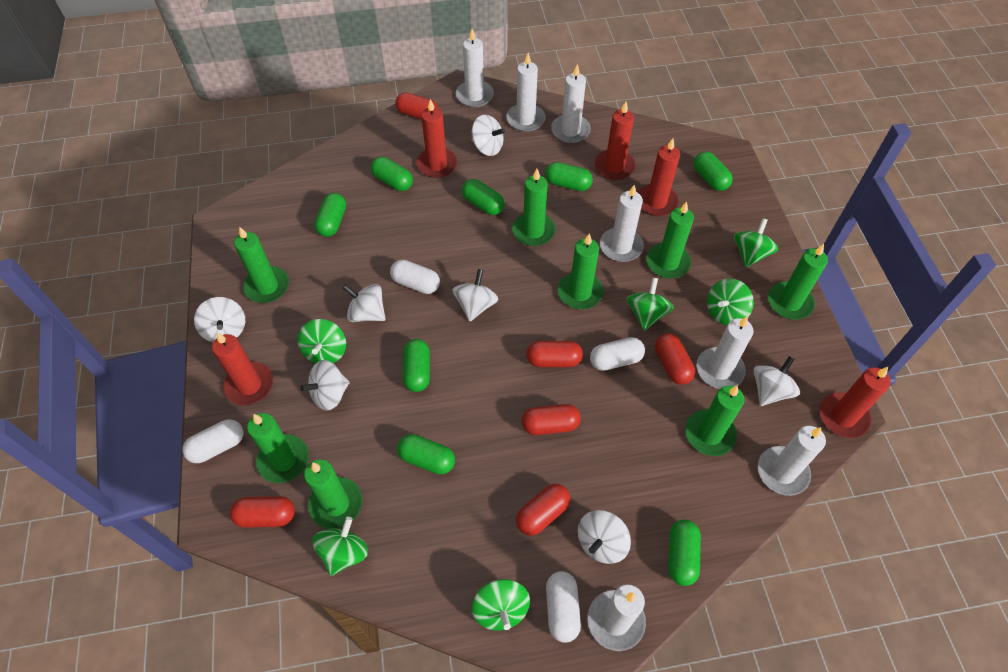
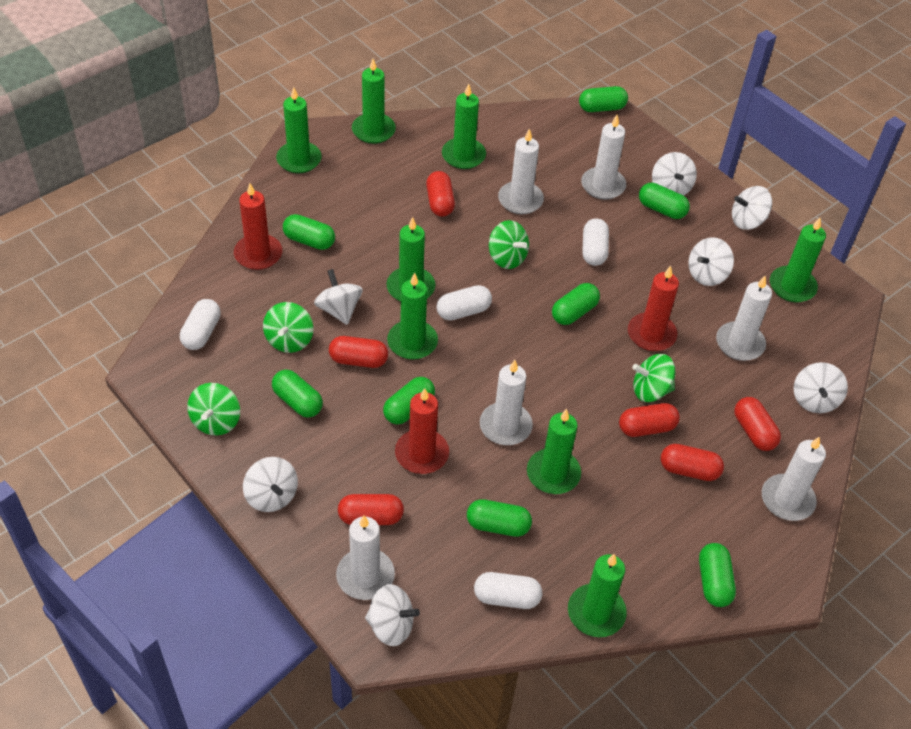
green spinning top: [297,319,346,363] [312,517,368,576] [472,579,530,631] [626,277,674,331] [707,278,754,325] [734,218,778,268] = 6 -> [187,383,240,436] [263,302,313,353] [489,220,529,269] [632,354,675,402] = 4
red candle: [212,332,273,405] [417,99,457,178] [595,102,636,180] [638,138,680,216] [819,367,891,438] = 5 -> [234,183,282,270] [395,388,449,474] [628,266,679,351] = 3
white candle: [456,29,494,107] [506,53,546,132] [551,64,591,143] [587,584,646,651] [600,185,644,262] [697,316,754,389] [758,426,826,496] = 7 -> [336,515,395,600] [480,360,533,445] [498,128,544,214] [581,115,626,200] [716,275,772,361] [762,436,826,521] = 6

